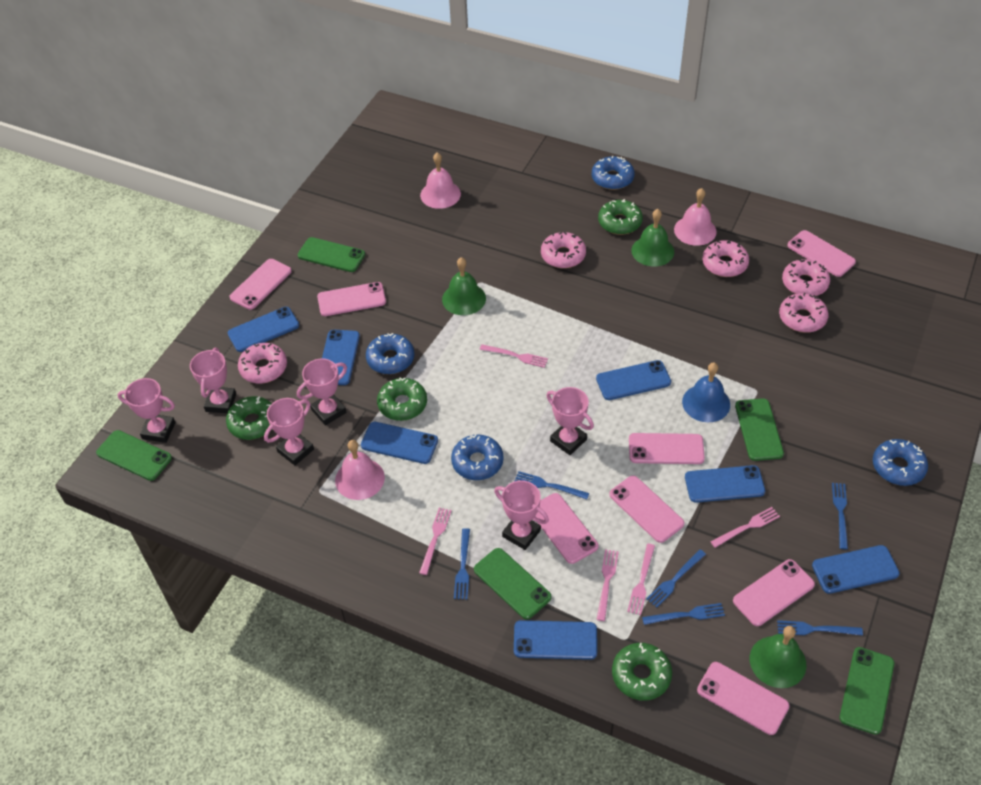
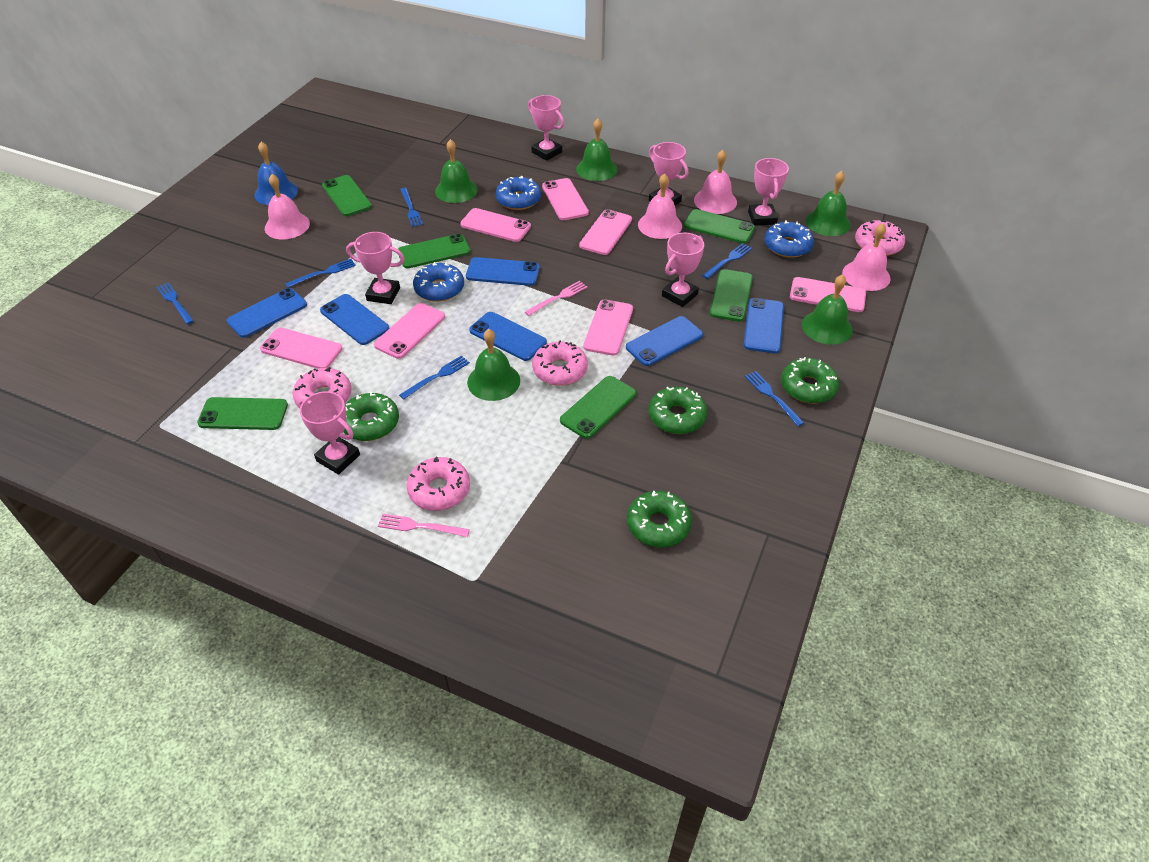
blue donut: [366,333,414,374] [451,434,504,480] [592,156,635,190] [873,439,928,486] = 4 -> [413,262,464,302] [496,176,541,210] [765,220,814,258] = 3
blue phone: [228,307,299,352] [322,330,360,385] [361,422,438,464] [514,620,597,660] [596,360,671,400] [685,465,765,503] [812,545,900,594] = 7 -> [227,288,307,338] [320,294,389,345] [466,257,540,286] [469,312,547,361] [626,316,703,366] [744,298,784,353] = 6
green bell: [442,257,486,315] [631,209,674,267] [750,626,806,688] = 3 -> [435,139,478,203] [467,329,520,401] [576,119,617,181] [802,274,853,345] [806,171,851,236] = 5
green phone: [96,430,172,481] [298,237,365,272] [474,548,552,619] [735,398,784,461] [840,647,895,735] = 5 -> [197,397,288,430] [322,175,372,216] [398,234,471,269] [560,376,636,439] [684,209,755,244] [710,269,753,322] = 6
pink bell: [335,440,385,500] [420,152,461,209] [674,188,717,246] = 3 -> [265,174,310,239] [638,173,682,239] [694,150,737,214] [842,223,891,291] = 4
pink donut: [238,343,287,384] [541,232,586,268] [703,240,749,277] [779,293,828,333] [782,259,830,296] = 5 -> [293,367,352,408] [407,457,470,511] [532,341,588,386] [855,219,905,256] = 4
pink fork: [419,508,451,575] [480,344,548,368] [596,549,619,621] [627,543,655,615] [711,507,780,548] = 5 -> [378,514,470,537] [525,281,587,316] = 2
pink phone: [229,259,292,310] [317,282,386,316] [535,493,599,564] [609,476,684,543] [629,433,705,464] [697,662,789,735] [733,559,815,626] [787,230,856,277] = 8 -> [260,328,342,369] [374,303,445,359] [460,208,531,242] [542,178,589,220] [579,209,632,255] [583,299,633,356] [790,277,866,312] = 7

